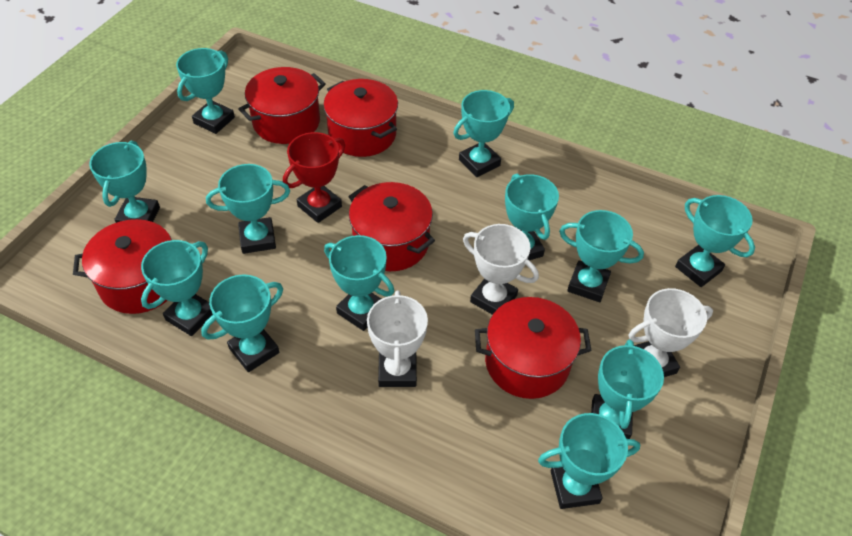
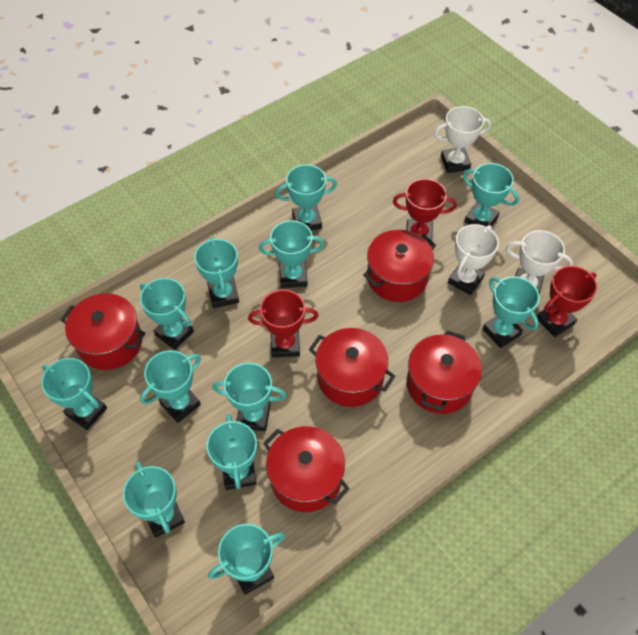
red trophy: [283,132,345,223] = 1 -> [248,290,319,358] [393,179,457,246] [537,266,597,337] = 3

